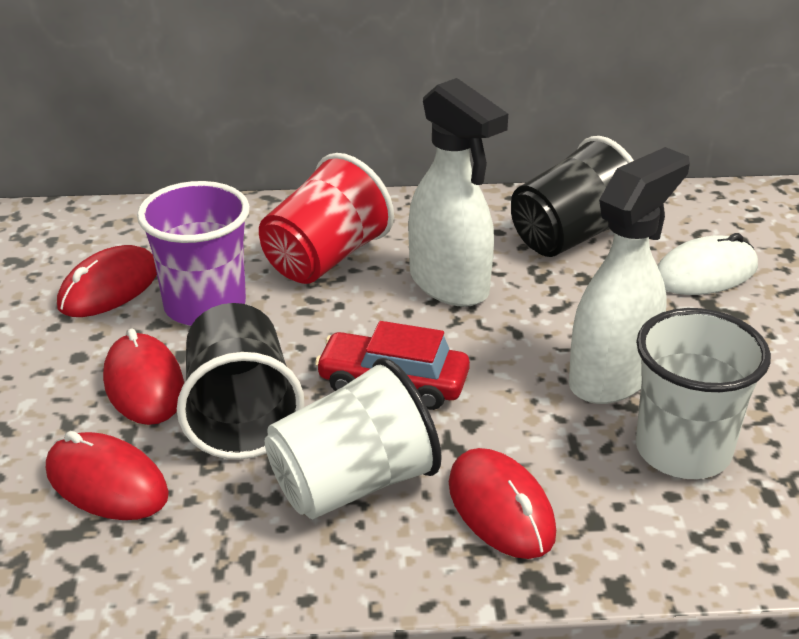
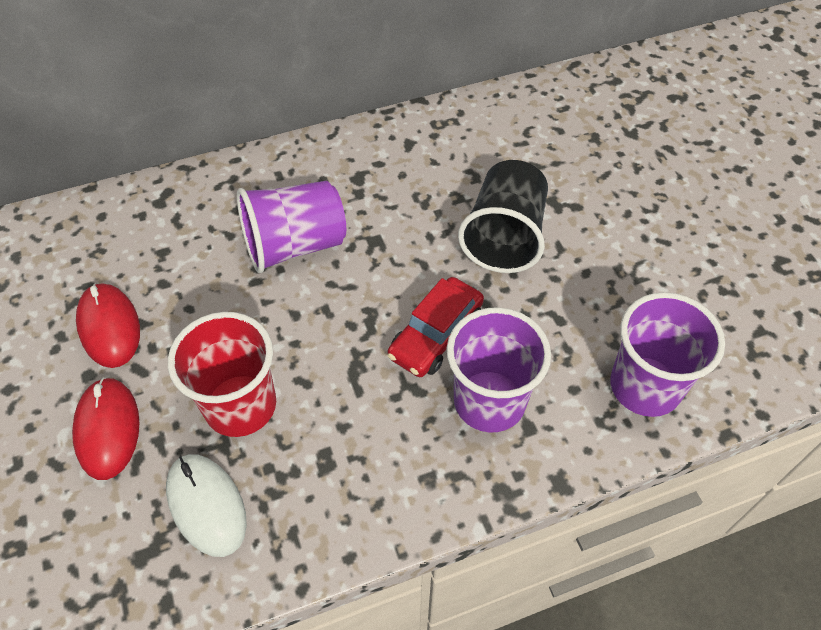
black cup: [177,303,305,460] [511,136,634,257] = 2 -> [458,160,548,273] = 1
purple cup: [137,181,250,326] = 1 -> [237,181,346,273] [447,307,551,432] [610,292,725,417] = 3
red mouse: [46,431,169,520] [57,245,157,317] [103,328,184,425] [449,448,556,559] = 4 -> [72,377,140,480] [76,283,140,368] = 2
white cup: [265,358,442,519] [636,308,771,479] = 2 -> none = 0
white spray bottle: [408,78,508,307] [569,147,690,404] = 2 -> none = 0

